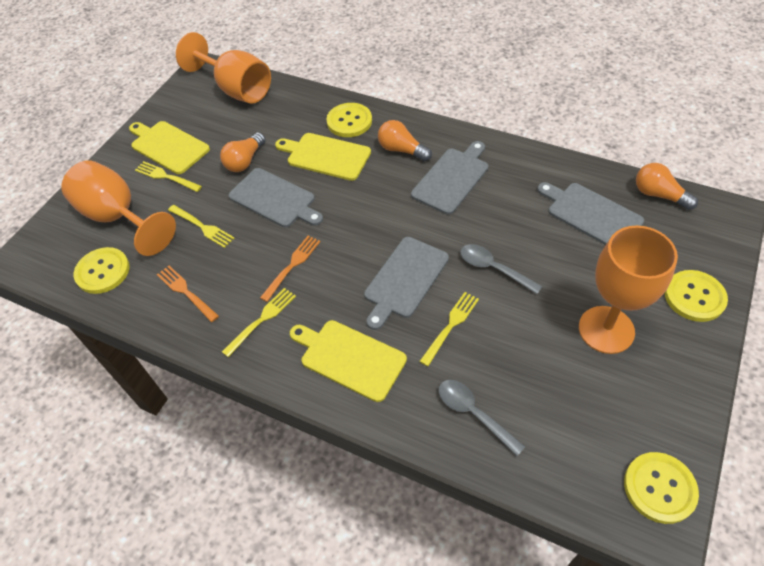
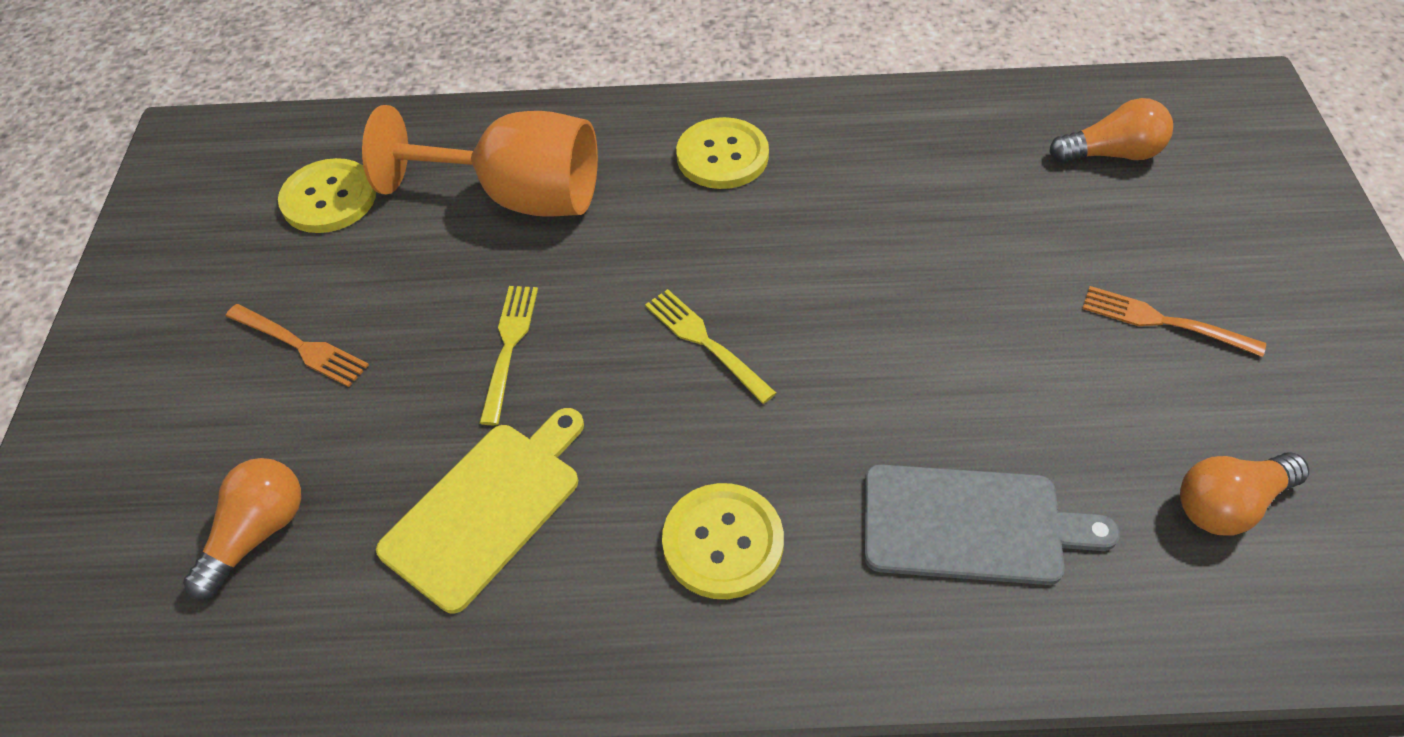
grey cutting board: [228,168,323,227] [364,237,449,330] [411,141,488,215] [537,182,644,245] = 4 -> [864,464,1120,585] = 1
grey spoon: [438,380,525,456] [460,244,542,294] = 2 -> none = 0
orange goblet: [61,160,176,256] [176,32,271,103] [579,225,678,354] = 3 -> [362,105,598,217] = 1
yellow button: [74,247,130,294] [326,103,372,137] [624,452,699,524] [665,270,728,322] = 4 -> [278,158,376,233] [662,483,784,599] [676,117,769,189] = 3
yellow cutting board: [129,121,210,174] [275,133,371,181] [290,320,407,402] = 3 -> [376,408,584,614] = 1
yellow fork: [135,161,202,192] [168,205,235,248] [222,288,296,357] [419,292,479,367] = 4 -> [479,286,538,425] [645,289,776,404] = 2

